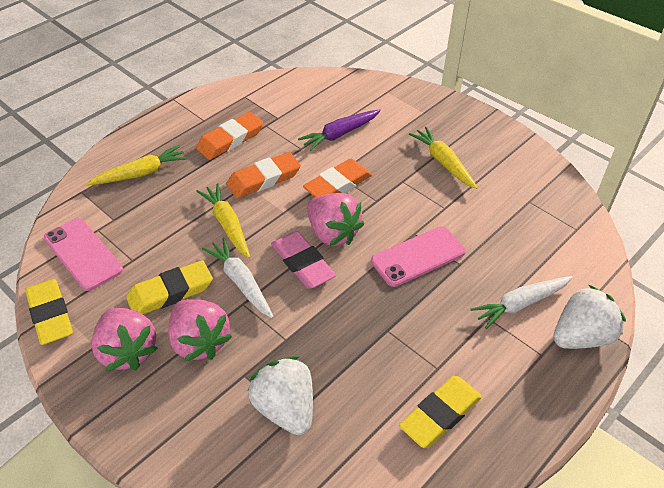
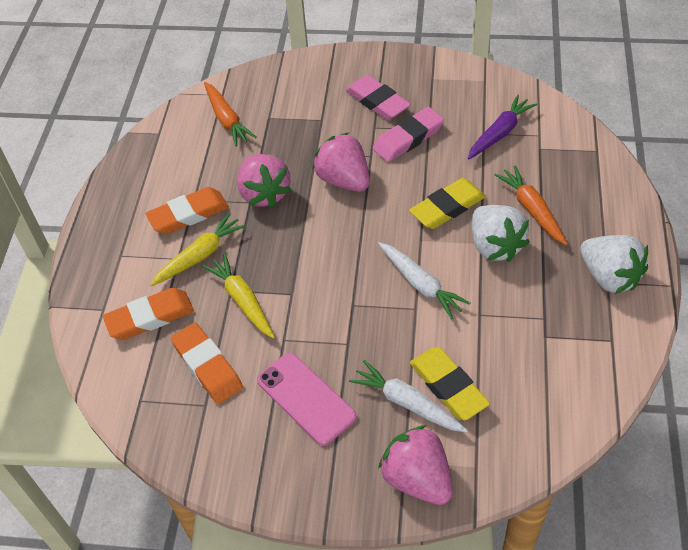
orange carrot: none = 0 -> [204,82,257,147] [494,165,567,245] = 2
pink eraser: [271,231,336,289] = 1 -> [346,75,411,120] [373,107,444,162] = 2
pink phone: [44,218,123,291] [371,226,466,287] = 2 -> [257,353,357,446] = 1
yellow carrot: [86,145,188,185] [196,183,250,258] [409,127,478,189] = 3 -> [150,213,246,286] [203,254,275,339] = 2
yellow eraser: [25,279,73,345] [126,260,213,314] [399,376,482,448] = 3 -> [409,178,486,229] [410,347,490,420] = 2

